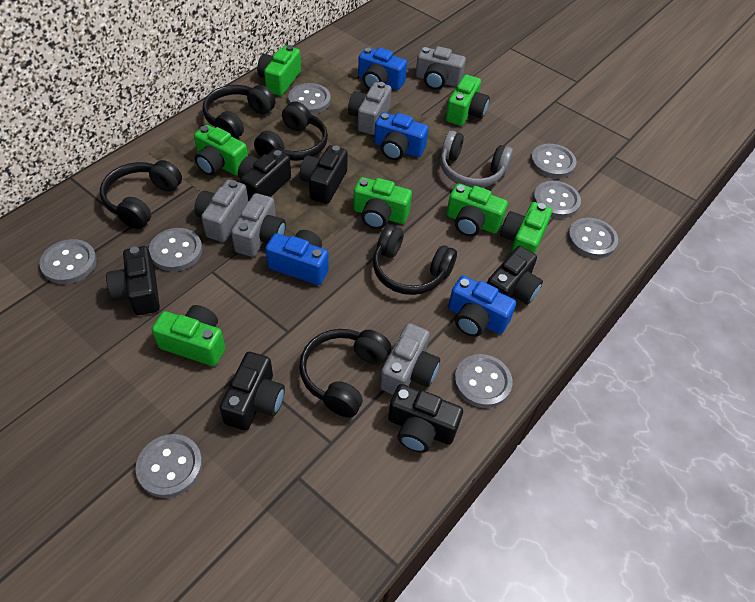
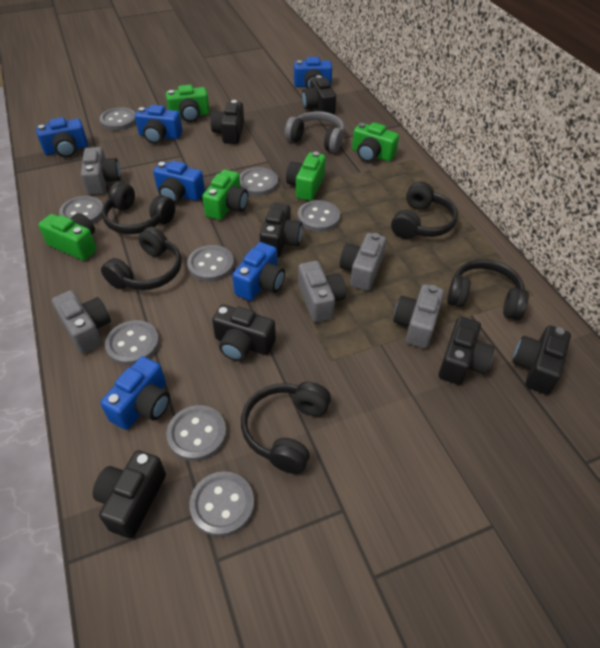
black camera: [106,246,160,315] [219,352,285,430] [238,149,291,201] [300,145,348,204] [388,384,463,453] [487,246,543,305] = 6 -> [93,450,166,538] [211,100,244,144] [212,304,276,361] [260,203,303,257] [302,75,336,114] [439,316,494,385] [513,326,571,395] = 7
blue camera: [265,230,329,285] [358,47,407,90] [374,112,429,160] [448,275,516,337] = 4 -> [36,117,88,157] [100,356,170,430] [135,105,182,144] [153,161,205,204] [232,242,285,301] [294,57,332,88] = 6
green camera: [152,305,225,366] [194,125,248,176] [257,45,301,96] [353,177,412,229] [446,75,490,126] [446,183,508,237] [500,202,552,254] = 7 -> [38,213,97,261] [166,85,210,122] [202,169,248,220] [286,152,326,201] [352,122,399,162] = 5

